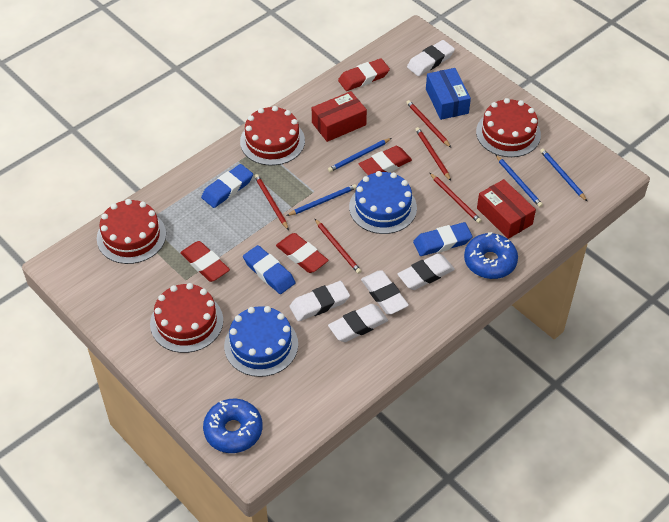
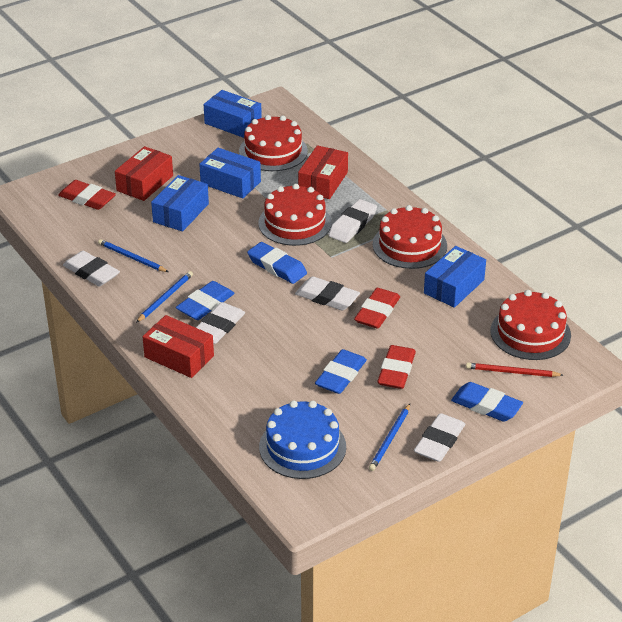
blue box: [426,68,471,120] = 1 -> [151,175,209,231] [199,148,261,199] [204,90,262,138] [424,246,486,308] = 4
blue cake: [224,306,298,377] [349,171,417,234] = 2 -> [259,401,346,479] = 1
blue donut: [203,399,263,453] [464,232,518,279] = 2 -> none = 0
blue eraser: [201,164,253,208] [243,245,295,294] [413,222,473,256] = 3 -> [176,281,235,320] [247,242,307,284] [315,349,367,394] [451,382,523,422] = 4
blue pencil: [286,184,357,216] [328,138,391,172] [496,155,543,207] [540,149,587,201] = 4 -> [98,239,168,272] [136,271,193,323] [369,404,410,471] = 3
red box: [312,91,367,142] [477,179,536,239] = 2 -> [115,146,173,201] [143,315,214,378] [298,145,348,199] = 3
red eraser: [180,241,230,282] [276,233,328,273] [338,58,390,91] [359,146,412,175] = 4 -> [58,180,116,210] [354,288,400,329] [377,345,416,389] = 3
red pencil: [254,174,289,230] [314,218,361,274] [406,100,451,148] [415,127,451,181] [430,173,482,223] = 5 -> [466,363,563,377] = 1

